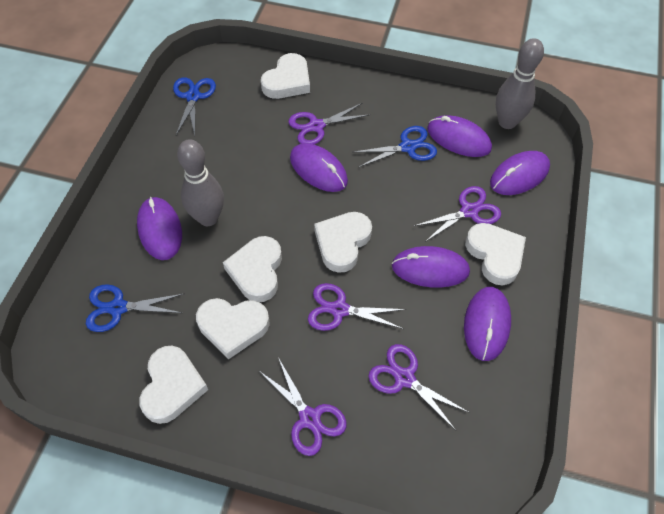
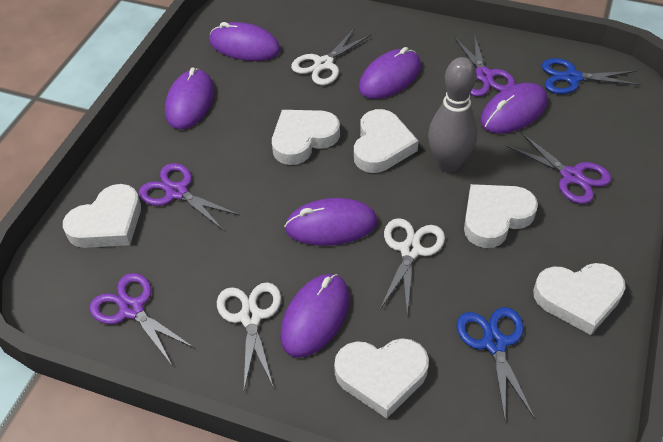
blue scissors: [86,284,183,332] [173,78,216,135] [352,126,437,168] = 3 -> [457,307,535,419] [542,58,641,94] = 2
grey bowling pin: [177,139,224,226] [496,38,544,129] = 2 -> [428,57,478,172] = 1
purple scissors: [259,357,346,456] [288,103,369,144] [308,283,406,331] [368,344,470,430] [414,186,501,242] = 5 -> [90,273,194,365] [139,163,240,231] [454,34,515,97] [506,133,611,204] = 4
white scissors: none = 0 -> [217,282,281,389] [291,28,371,85] [380,218,445,314] = 3

